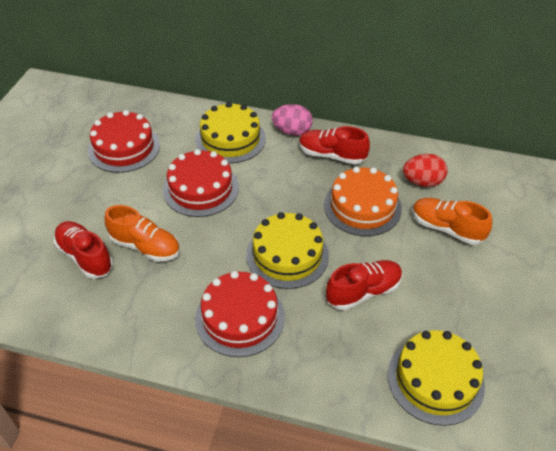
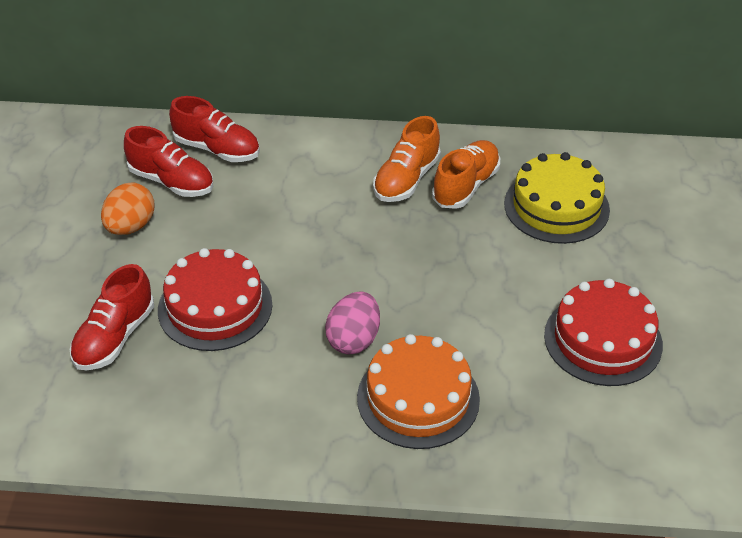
orange egg: none = 0 -> [101,182,155,235] = 1
red cake: [88,110,160,173] [163,149,239,217] [195,271,285,357] = 3 -> [158,248,272,351] [544,279,663,386] = 2
red egg: [403,154,448,187] = 1 -> none = 0
yellow cake: [195,102,266,163] [246,212,329,289] [388,330,485,426] = 3 -> [504,152,610,244] = 1

